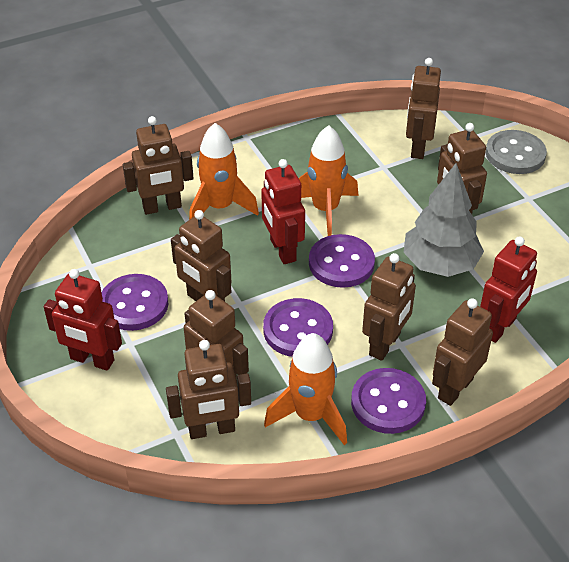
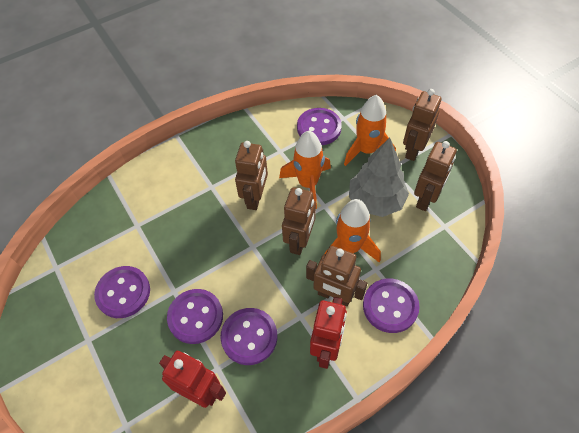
brown robot: [123,116,194,215] [166,340,251,439] [171,210,232,301] [184,290,249,381] [362,253,416,361] [406,58,441,159] [432,298,493,406] [437,123,487,214] = 8 -> [235,141,268,210] [282,187,316,255] [306,246,367,306] [403,89,441,161] [414,141,457,211] = 5
grey button: [486,130,547,174] = 1 -> none = 0
purple button: [102,274,168,331] [263,298,333,357] [309,234,375,288] [351,368,426,434] = 4 -> [94,266,150,318] [167,289,223,344] [221,308,277,365] [297,108,342,145] [363,279,420,333] = 5
red robot: [44,269,122,371] [261,159,305,264] [480,236,537,343] = 3 -> [159,351,226,408] [310,297,347,369] = 2

